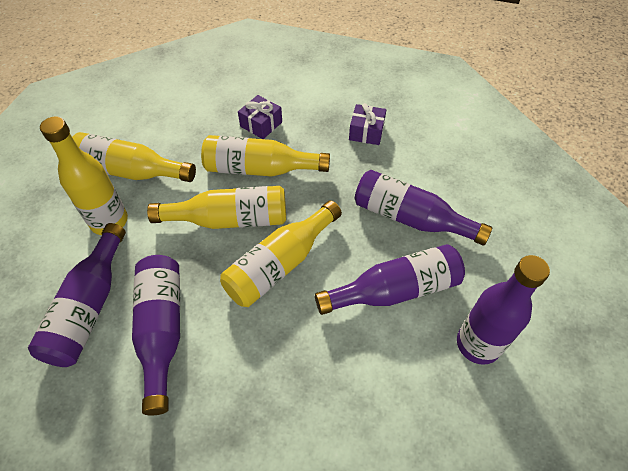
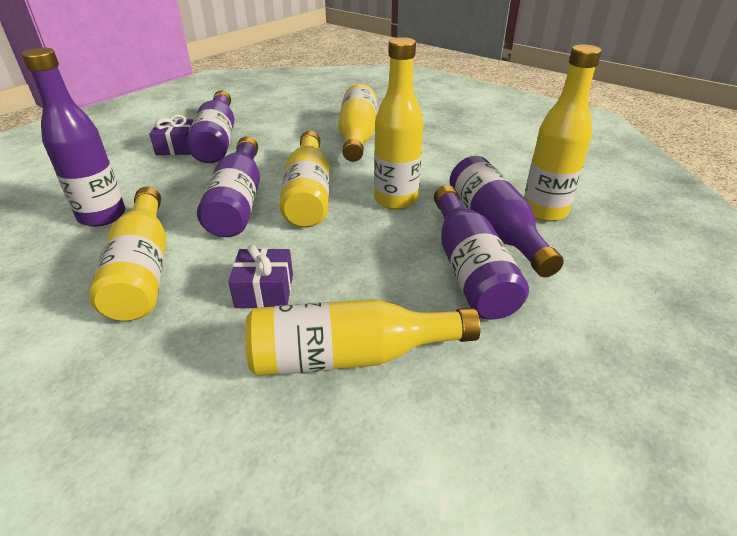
yellow bottle: [40,116,128,235] [72,132,196,182] [147,186,286,229] [201,135,330,177] [220,200,342,307] = 5 -> [89,187,167,321] [245,299,481,376] [280,131,329,228] [338,84,377,162] [374,37,423,210] [524,44,602,222] = 6

